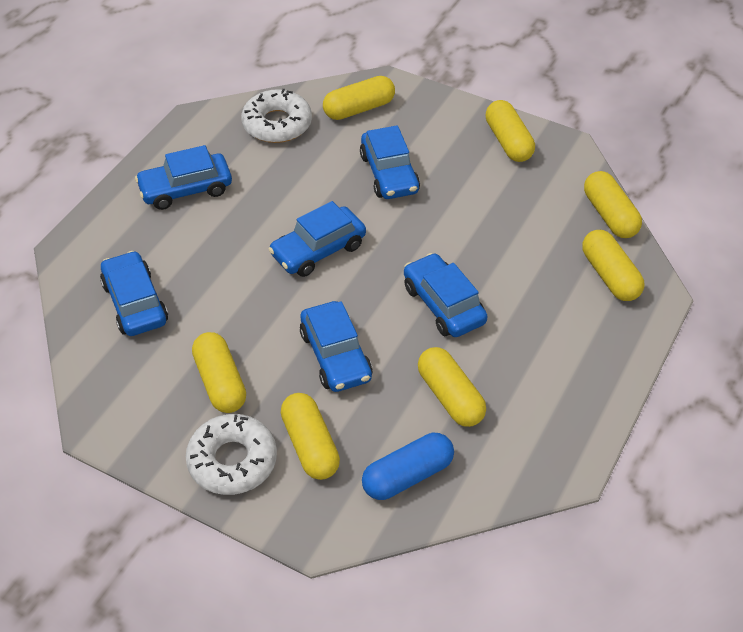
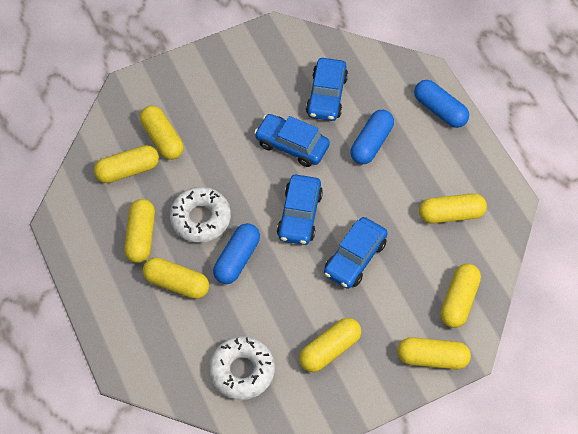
blue capsule: [362,433,454,500] = 1 -> [213,223,260,284] [351,110,394,164] [414,80,469,128] = 3
blue car: [100,251,168,336] [135,145,232,210] [268,201,366,277] [300,301,372,392] [360,125,420,199] [404,253,488,337] = 6 -> [254,114,330,167] [277,175,323,245] [306,58,348,121] [324,217,388,289] = 4
yellow capsule: [192,332,246,413] [281,393,340,480] [323,76,395,120] [418,347,486,427] [485,100,535,162] [582,230,644,301] [584,171,642,238] = 7 -> [94,145,159,183] [124,199,155,263] [140,106,184,160] [143,257,209,299] [299,318,361,372] [397,337,471,370] [419,193,487,224] [441,264,481,328] = 8

